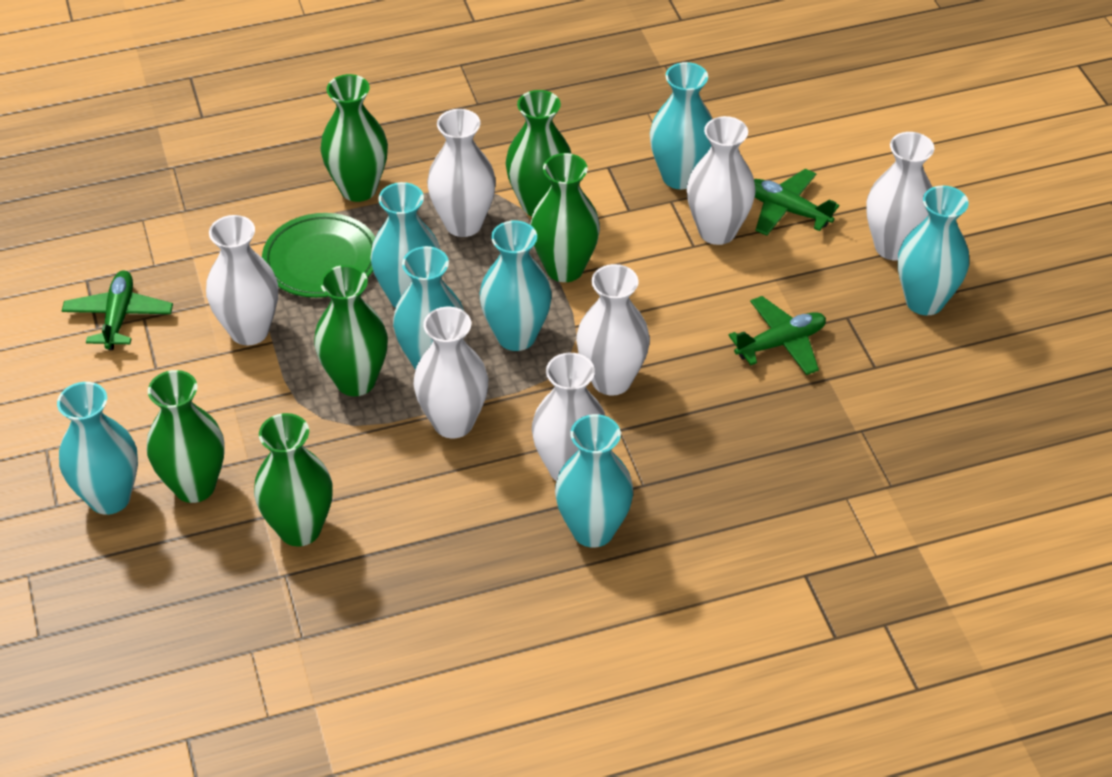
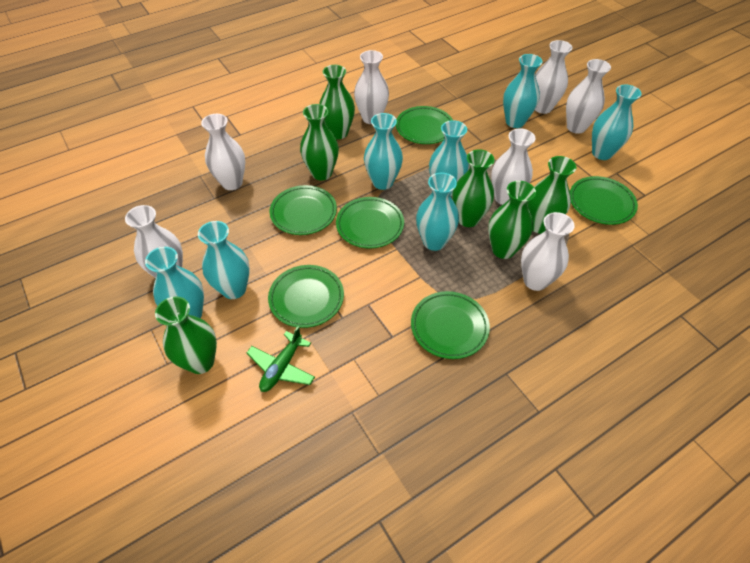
green plane: [62,270,173,350] [729,296,826,375] [754,169,839,236] = 3 -> [247,326,315,392] = 1
green plate: [262,213,375,298] = 1 -> [268,265,344,328] [269,185,337,235] [336,197,404,248] [396,106,453,144] [411,291,490,359] [570,176,638,225] = 6

